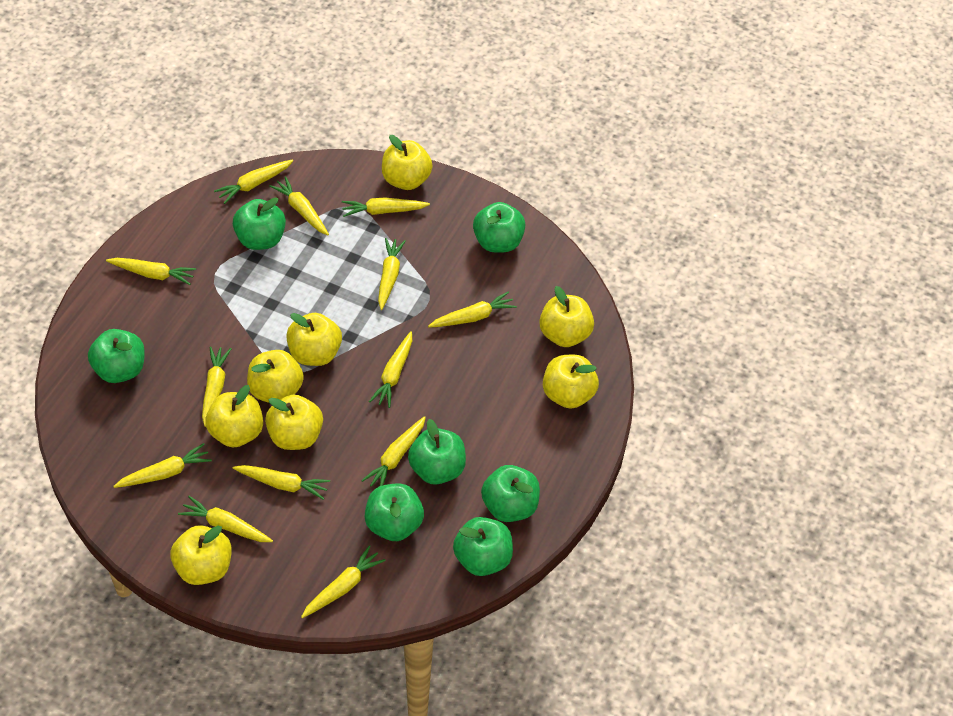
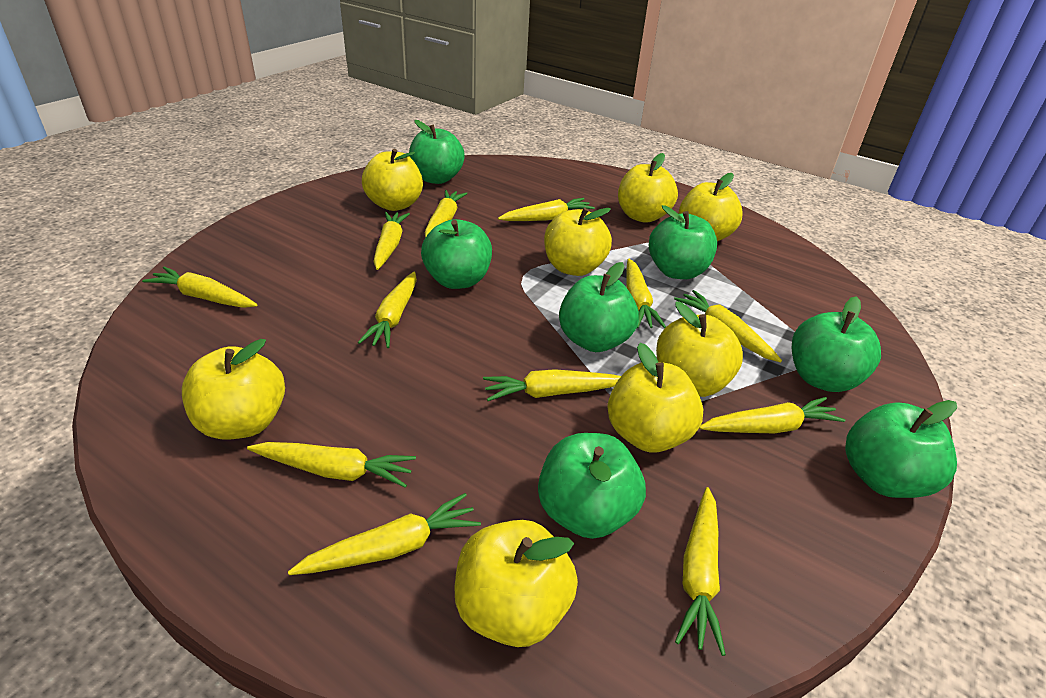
yellow carrot: [106,258,196,285] [113,443,212,488] [178,496,273,542] [202,347,231,427] [214,159,294,204] [232,465,330,500] [269,177,329,235] [301,545,386,618] [342,198,430,217] [361,416,426,487] [369,331,412,408] [378,238,406,310] [428,292,517,328] = 13 -> [142,267,258,308] [247,442,416,488] [288,493,481,575] [358,271,417,348] [373,212,410,270] [425,190,467,238] [483,369,621,401] [498,198,595,221] [626,258,666,328] [674,290,782,362] [675,487,726,656] [699,397,845,433] = 12

